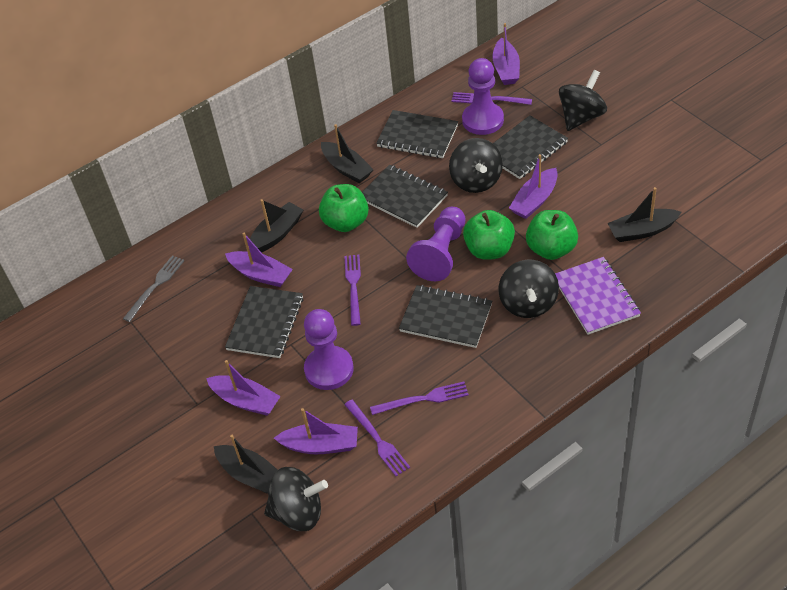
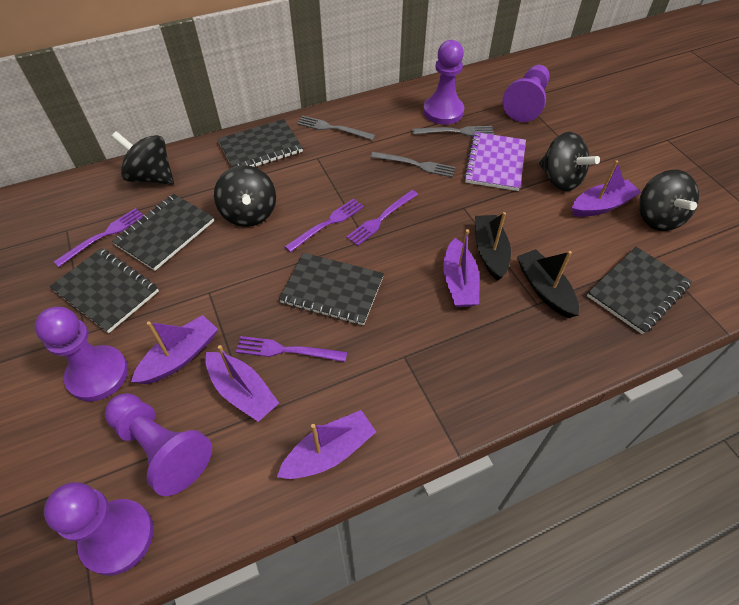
black boat: [214,435,277,494] [250,199,303,253] [321,124,374,183] [607,187,682,242] = 4 -> [475,212,511,281] [517,249,579,318] = 2
green apple: [319,184,369,232] [463,210,515,260] [526,210,578,260] = 3 -> none = 0
grey fork: [123,255,184,322] = 1 -> [297,116,375,140] [370,152,456,178] [412,126,494,136] = 3
purple pawn: [304,309,354,390] [406,207,465,281] [462,58,504,135] = 3 -> [35,307,128,402] [44,482,154,576] [105,393,212,496] [423,40,464,125] [502,65,550,122] = 5

